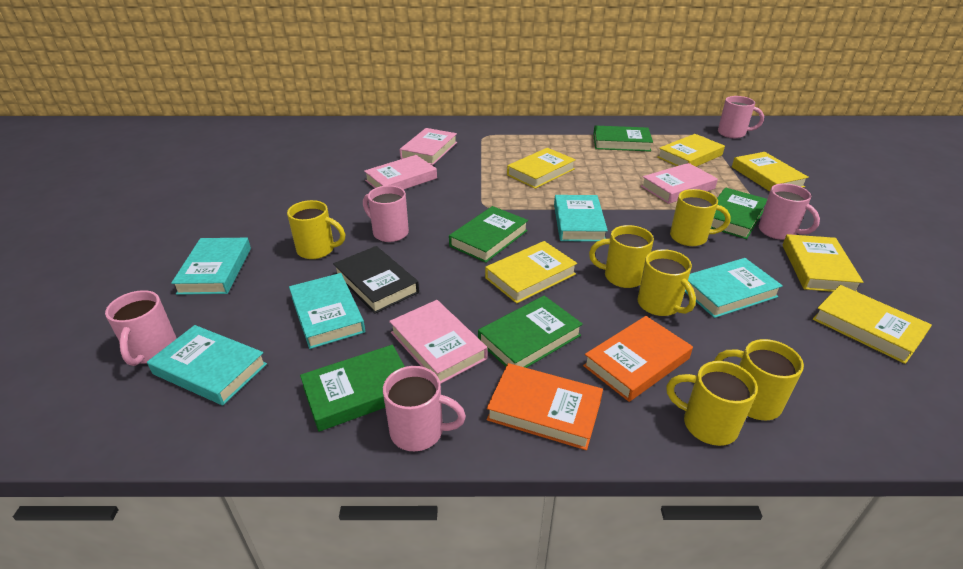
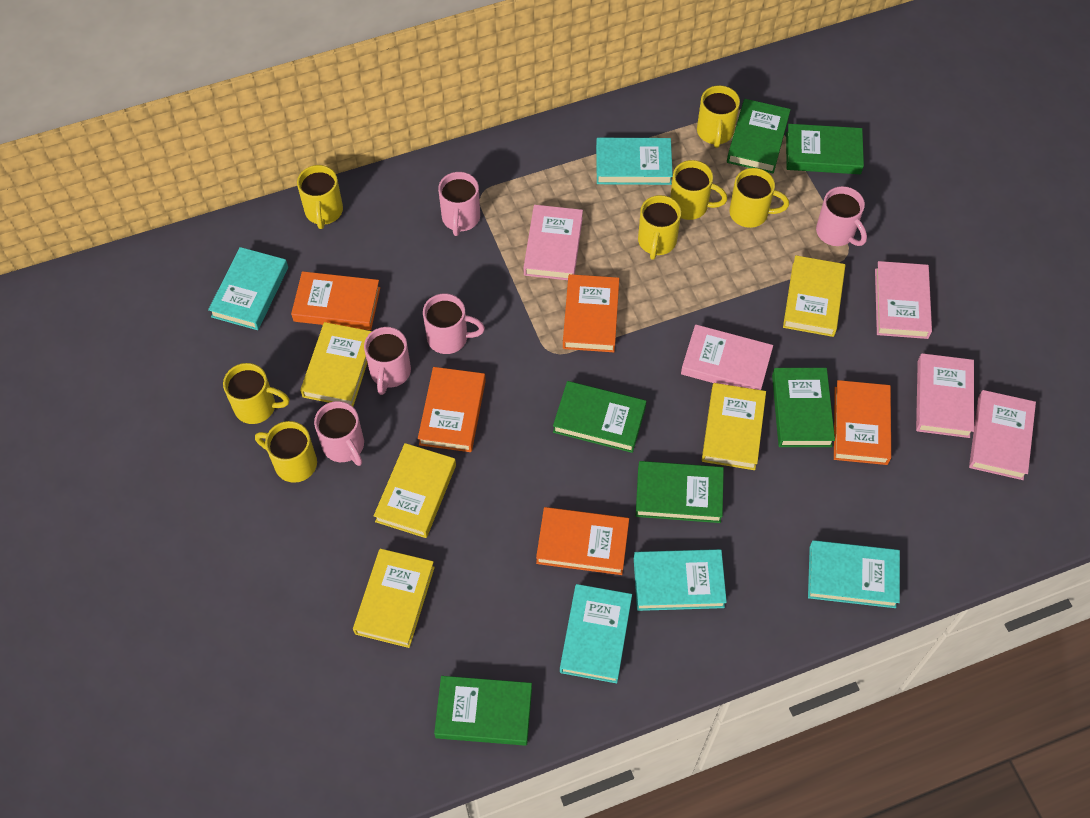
black book: [333,246,419,314] = 1 -> none = 0
green book: [300,345,405,432] [449,206,528,263] [478,296,583,368] [593,126,653,152] [711,187,767,239] = 5 -> [434,676,532,746] [553,381,646,453] [636,461,724,523] [727,99,791,173] [772,368,835,447] [786,124,864,174] = 6
orange book: [487,363,603,450] [583,316,693,402] = 2 -> [291,271,380,330] [418,367,486,452] [536,507,629,575] [563,274,619,352] [834,380,891,465] = 5
pink book: [364,155,437,190] [389,300,487,384] [400,128,457,165] [641,163,718,204] = 4 -> [524,205,583,280] [681,324,773,390] [875,261,932,339] [916,353,974,438] [969,390,1036,480] = 5
yellow book: [485,241,577,304] [507,148,576,189] [657,134,725,167] [732,152,809,192] [783,234,863,292] [813,285,932,364] = 6 -> [300,322,372,406] [353,548,435,648] [374,443,456,538] [702,383,766,470] [783,255,845,337] = 5
yellow mug: [287,200,345,259] [589,225,654,288] [638,249,696,316] [666,361,758,446] [670,189,731,246] [714,339,804,420] = 6 -> [223,363,289,424] [255,421,317,483] [297,165,343,229] [638,195,681,260] [670,160,727,220] [697,85,740,148] [729,168,789,228] = 7

